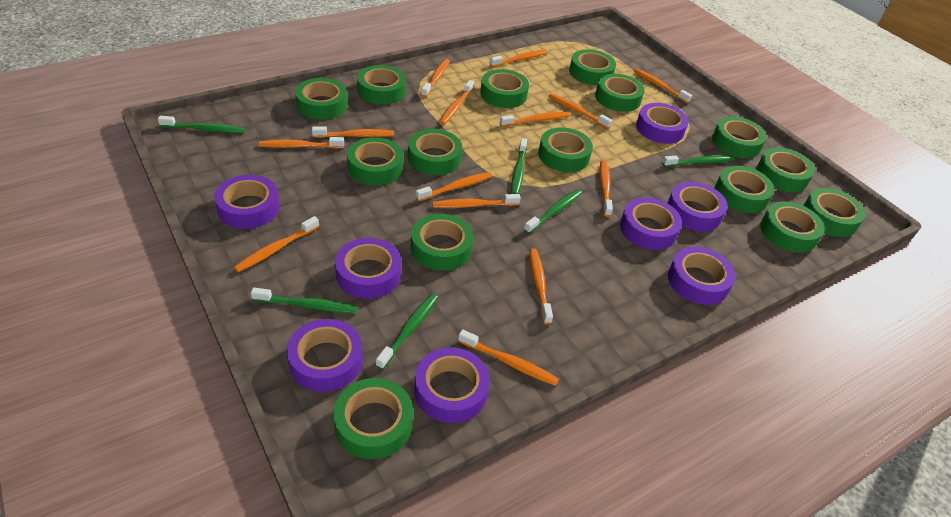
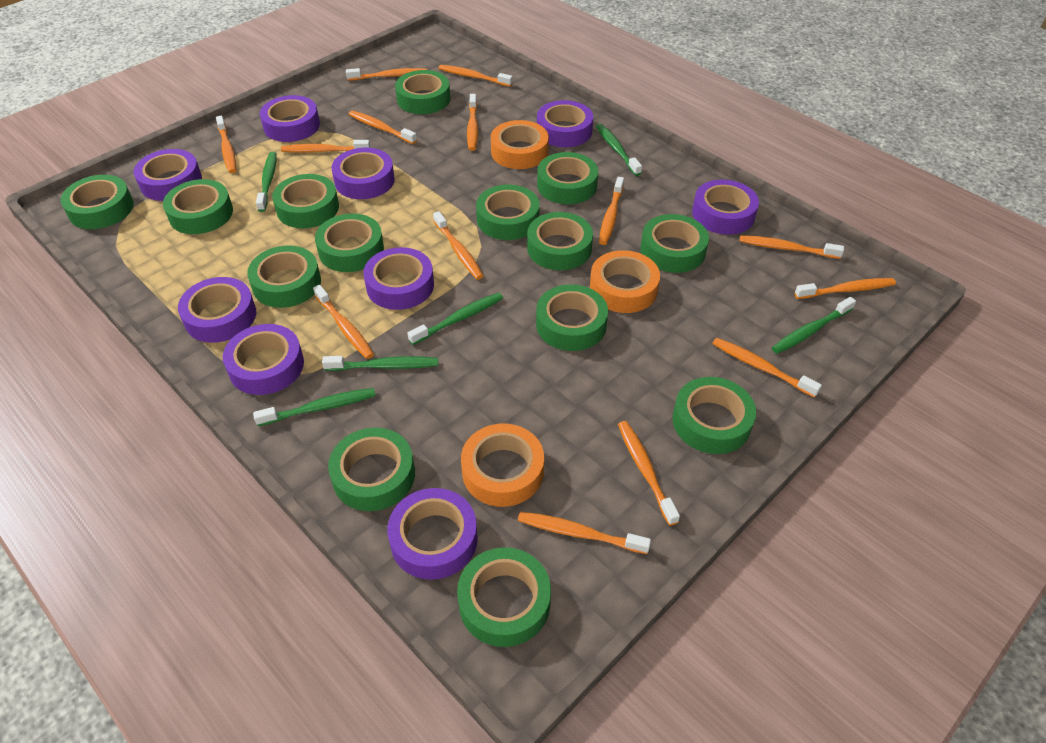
green tape: [295,78,347,119] [333,378,413,459] [347,137,403,185] [357,65,406,105] [408,129,462,175] [411,214,473,271] [480,69,529,108] [538,127,593,172] [569,49,616,85] [595,74,645,112] [712,117,767,158] [715,166,774,213] [756,147,815,192] [760,201,825,253] [803,188,865,237] = 15 -> [61,175,134,229] [163,179,233,234] [247,246,321,308] [272,174,339,228] [315,214,384,272] [328,427,415,511] [395,70,450,114] [457,547,551,647] [476,185,540,240] [527,212,593,270] [536,284,608,351] [537,152,598,204] [641,214,709,273] [672,377,756,454] = 14
orange tape: none = 0 -> [461,424,544,507] [491,120,549,169] [590,250,660,313] = 3
purple tape: [214,175,280,229] [287,319,363,392] [335,238,401,299] [414,347,490,423] [620,198,682,250] [636,103,689,144] [667,182,727,231] [668,247,735,305] = 8 -> [134,149,202,201] [178,277,256,343] [223,324,304,395] [260,95,320,142] [332,148,395,199] [363,247,434,310] [387,488,478,580] [537,100,593,147] [692,180,759,235] = 9

